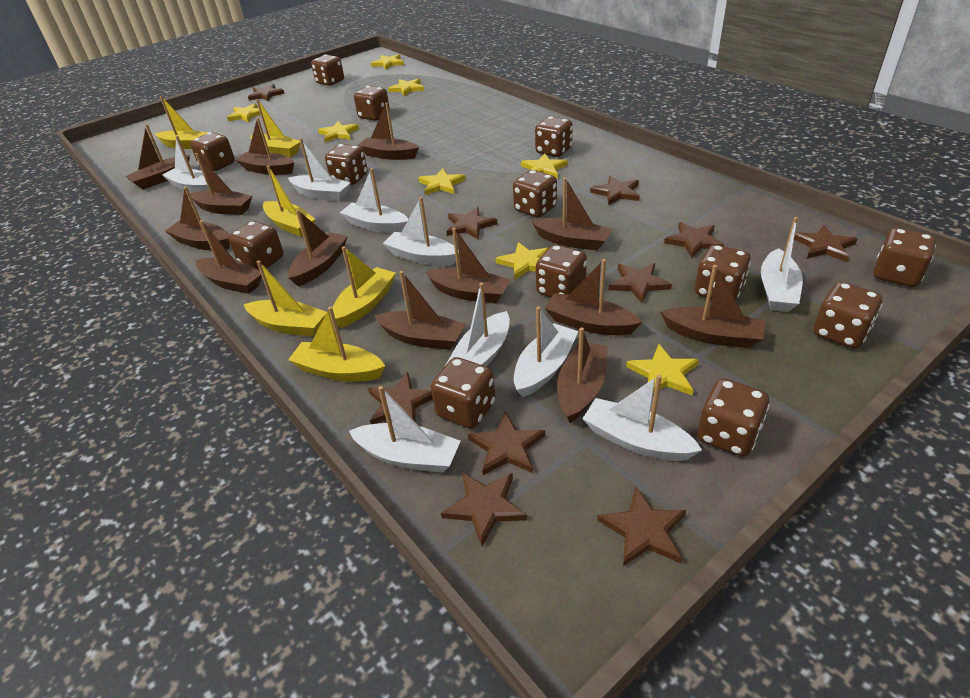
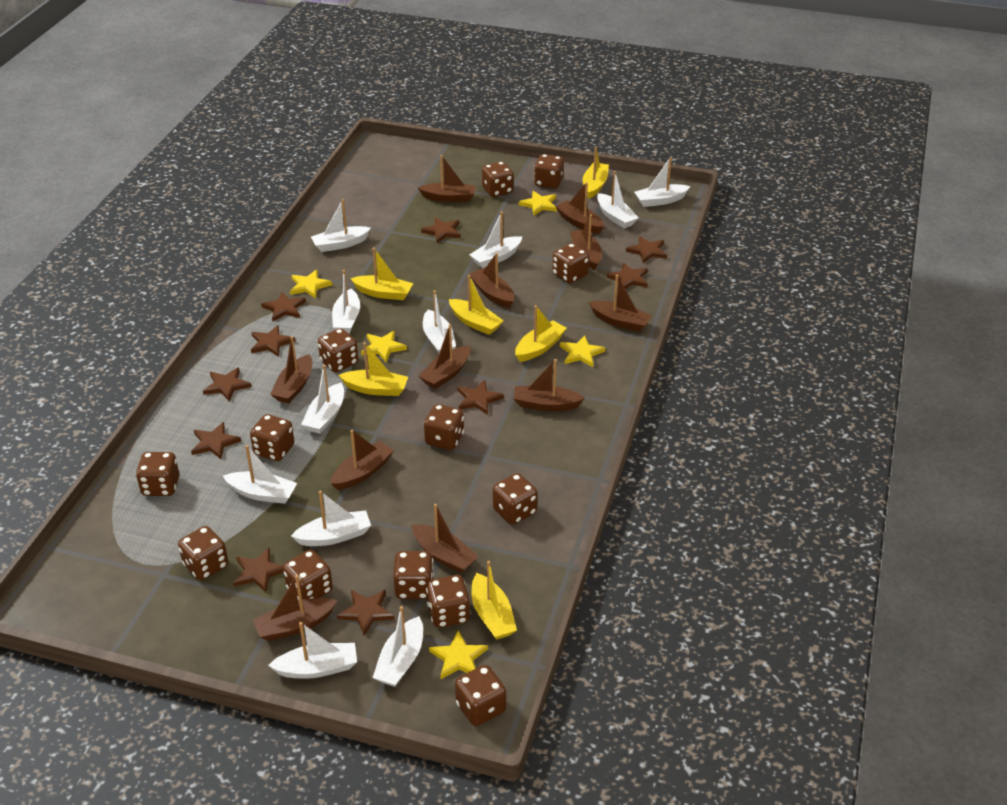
brown boat: [125,124,190,189] [165,187,230,250] [190,153,252,215] [195,220,262,294] [236,118,294,175] [288,210,348,286] [358,103,419,160] [374,271,466,350] [425,228,511,304] [532,178,612,251] [545,259,642,335] [557,327,608,423] [660,265,765,348] = 13 -> [253,575,338,641] [270,336,312,403] [331,430,394,490] [412,504,479,573] [417,155,476,202] [419,324,470,389] [469,253,514,308] [513,359,585,411] [555,182,604,234] [570,214,602,270] [589,275,652,332] = 11
white boat: [162,136,209,193] [288,138,351,201] [340,168,408,233] [349,386,460,473] [383,197,459,265] [444,283,510,367] [514,307,579,397] [582,375,702,461] [761,217,803,312] = 9 -> [223,445,297,504] [268,622,357,679] [291,491,371,546] [301,365,344,434] [311,199,371,252] [332,270,360,334] [372,606,423,687] [423,290,456,353] [469,211,522,268] [597,171,639,228] [634,157,691,207] = 11
yellow star: [227,103,261,122] [318,121,359,143] [371,54,404,70] [388,78,424,96] [418,168,466,195] [495,242,549,280] [521,153,568,179] [626,344,699,395] = 8 -> [290,270,332,299] [361,331,407,363] [429,630,488,679] [519,191,557,215] [560,335,605,367] = 5

